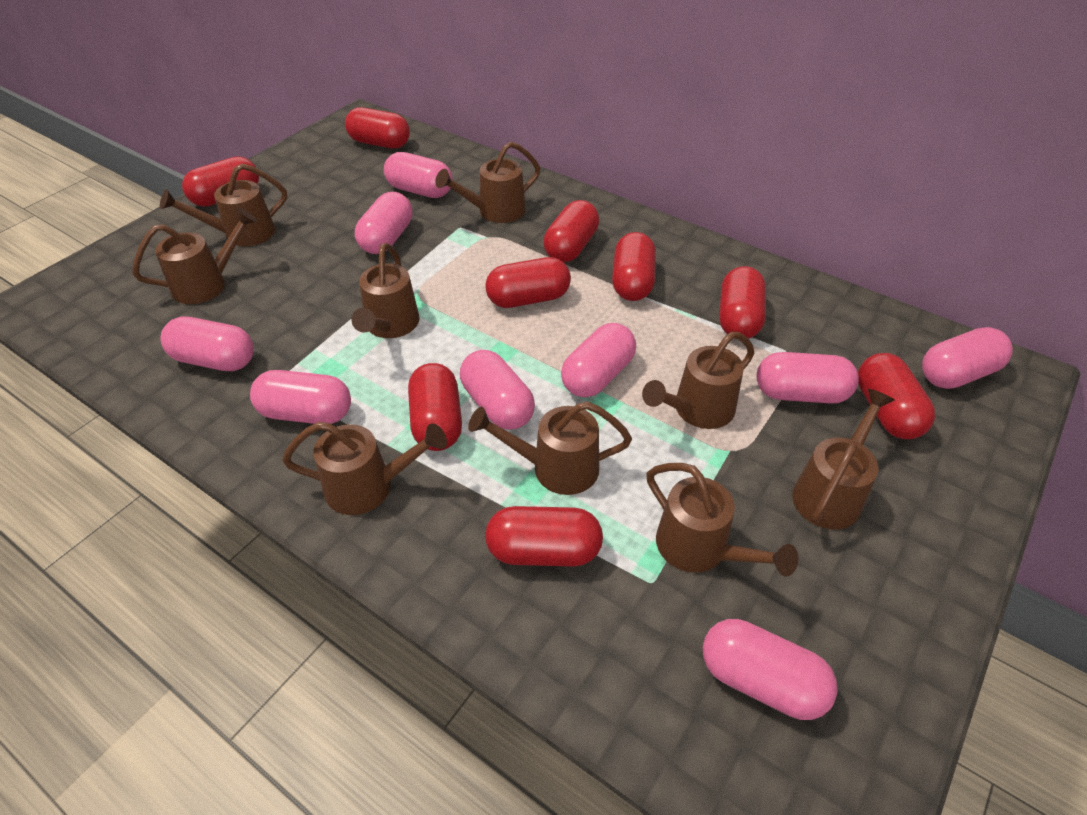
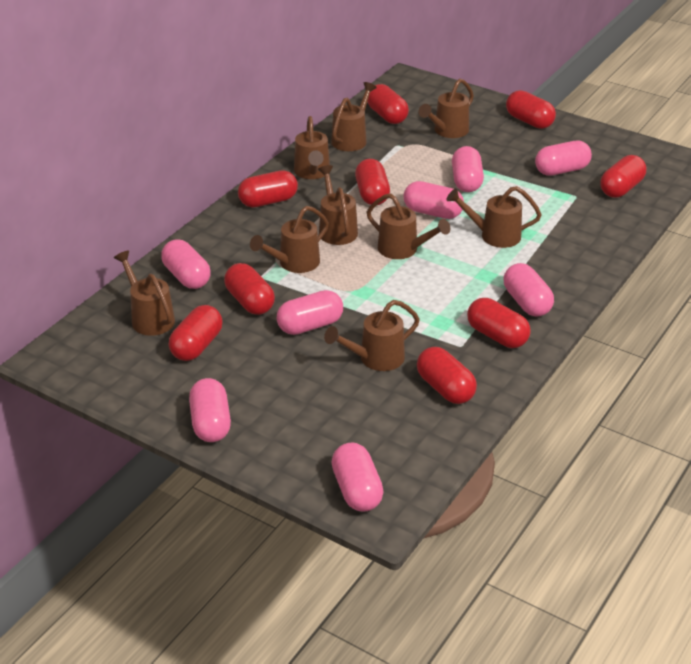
pink capsule: [160,316,254,371] [250,370,351,424] [355,192,413,254] [384,152,453,198] [460,350,535,430] [561,323,636,398] [703,619,838,720] [757,352,859,404] [922,327,1013,389] = 9 -> [161,239,211,289] [189,378,231,442] [277,290,343,335] [332,442,384,511] [403,181,464,219] [452,146,484,192] [504,263,554,317] [535,141,592,176] = 8

